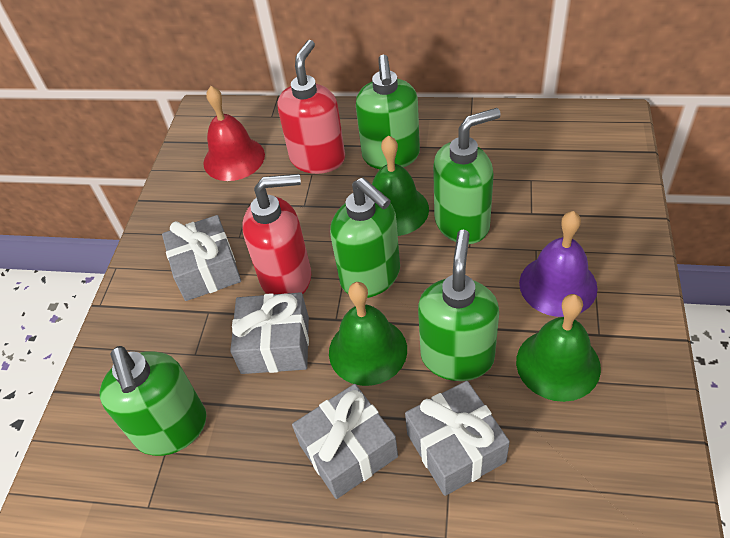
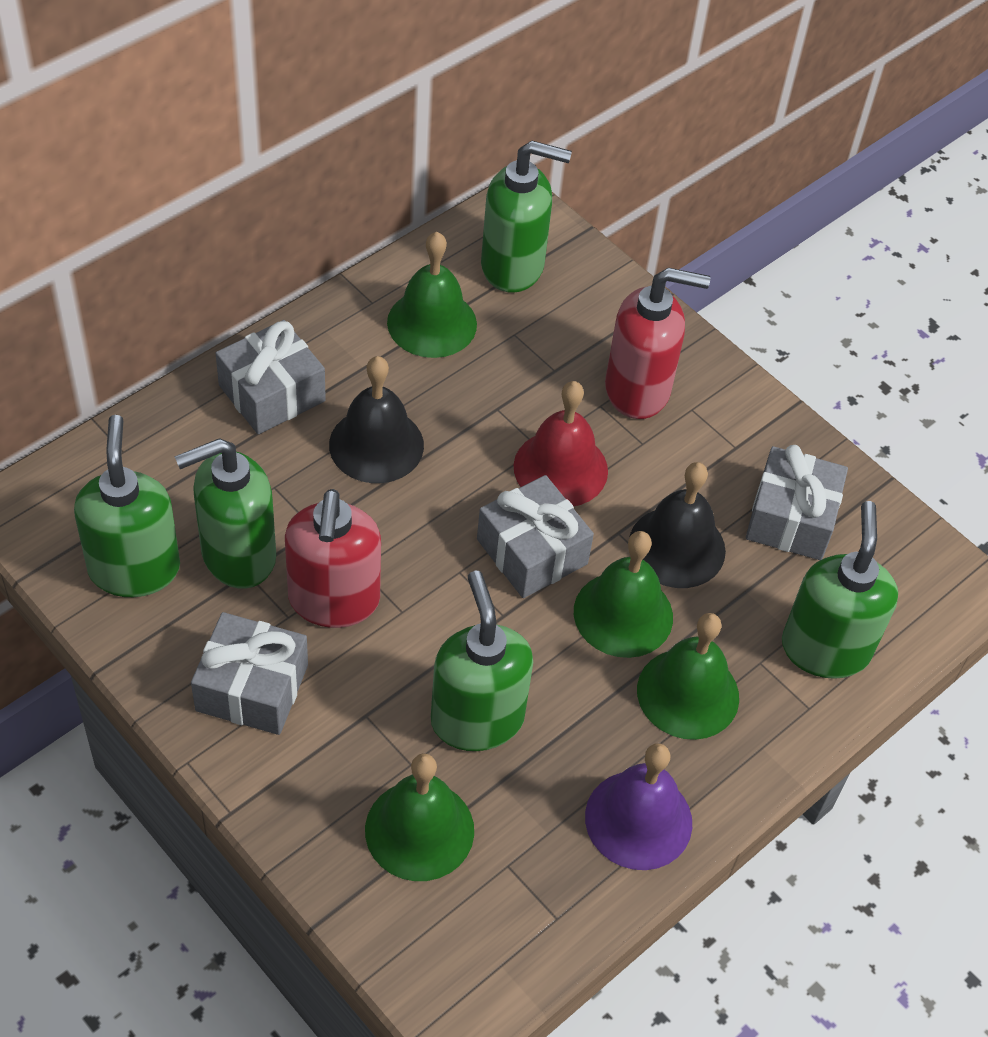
black bell: none = 0 -> [329,356,424,483] [629,462,726,588] = 2
green bell: [329,282,407,386] [372,135,429,236] [516,294,601,402] = 3 -> [365,753,474,881] [387,232,477,358] [574,531,673,658] [637,613,739,740] = 4

